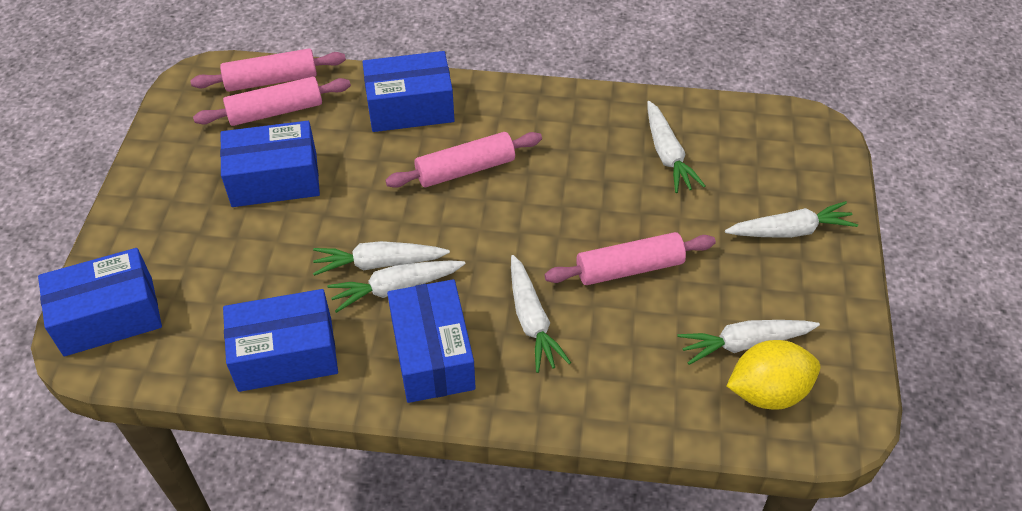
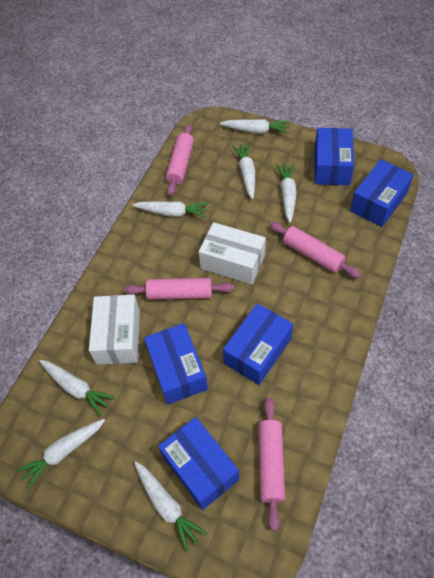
white box: none = 0 -> [89,295,140,365] [199,222,266,284] = 2
white carrot: [313,241,450,276] [327,261,465,313] [511,255,571,373] [647,101,705,193] [678,320,820,365] [725,201,858,238] = 6 -> [15,419,105,490] [39,360,115,416] [133,201,209,218] [134,462,207,552] [220,119,290,134] [232,143,255,199] [276,163,297,223] = 7
yellow lemon: [727,340,820,410] = 1 -> none = 0

